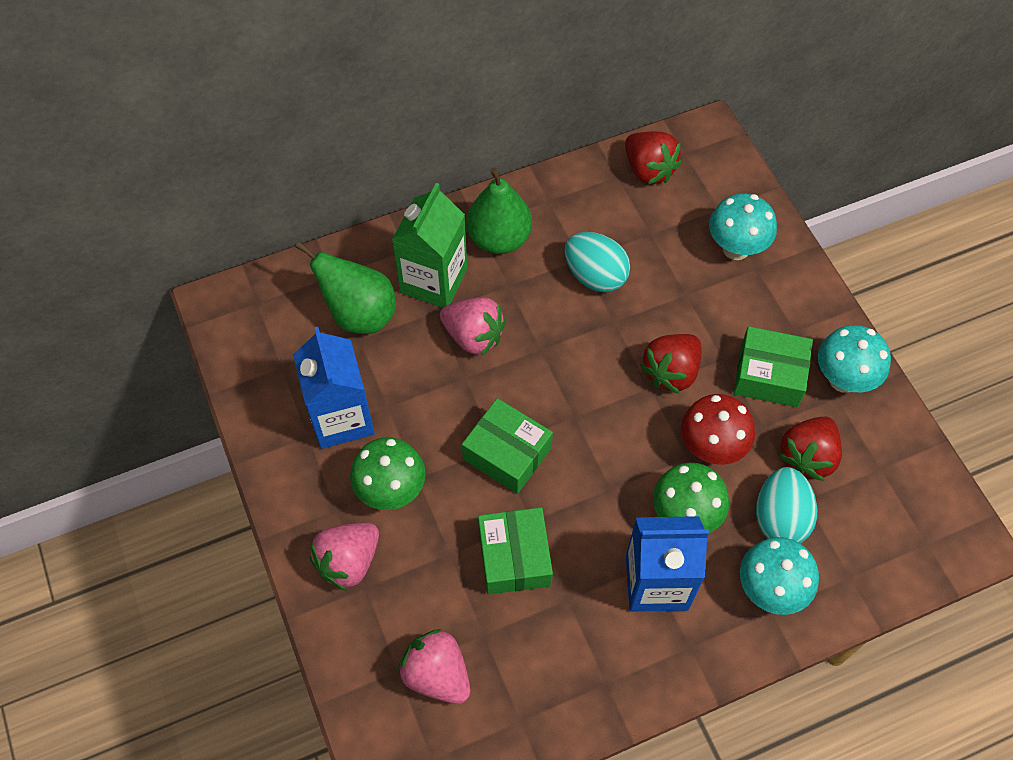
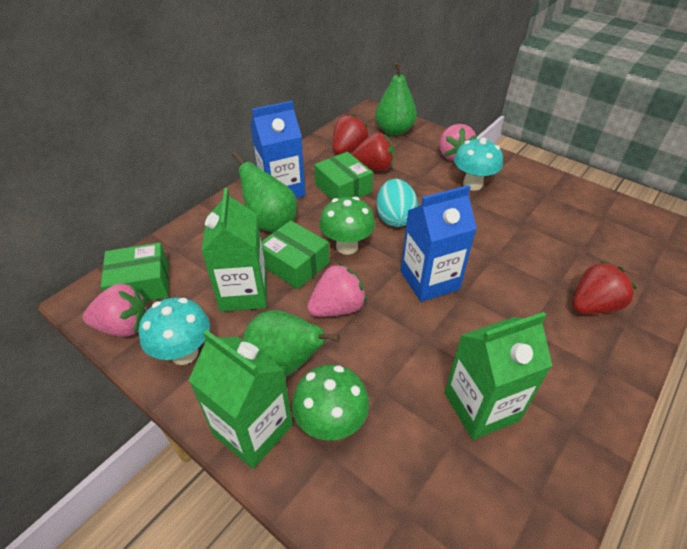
green carton: [392,183,467,308] = 1 -> [188,330,293,469] [202,188,267,312] [444,312,552,440] = 3
green pear: [296,242,396,334] [466,167,532,254] = 2 -> [232,151,297,232] [243,310,340,377] [375,62,417,136] = 3
red mushroom: [681,394,755,465] = 1 -> none = 0
turquoise egg: [565,232,630,293] [756,467,817,543] = 2 -> [376,179,418,227] = 1
turquoise mushroom: [709,193,777,260] [740,537,819,615] [818,325,891,393] = 3 -> [139,297,210,365] [454,138,503,191] = 2

